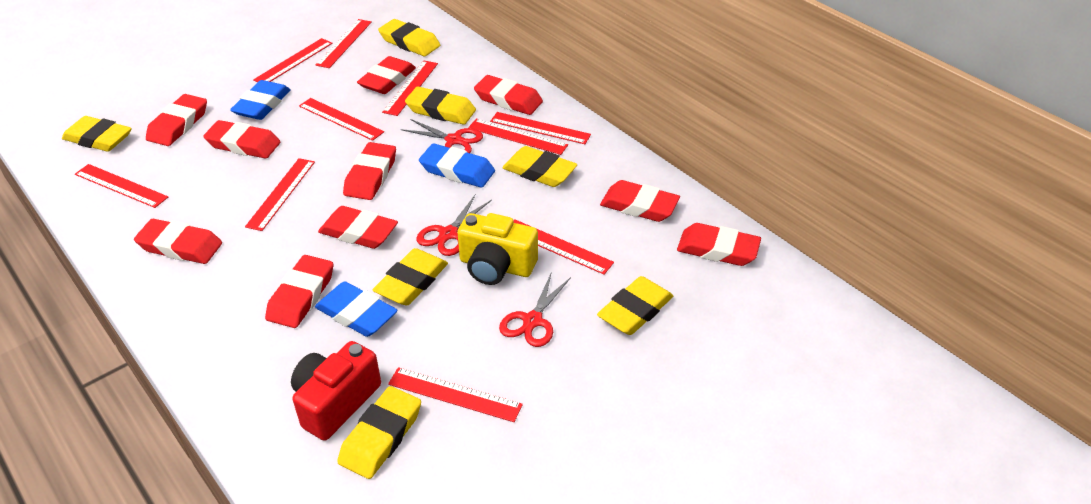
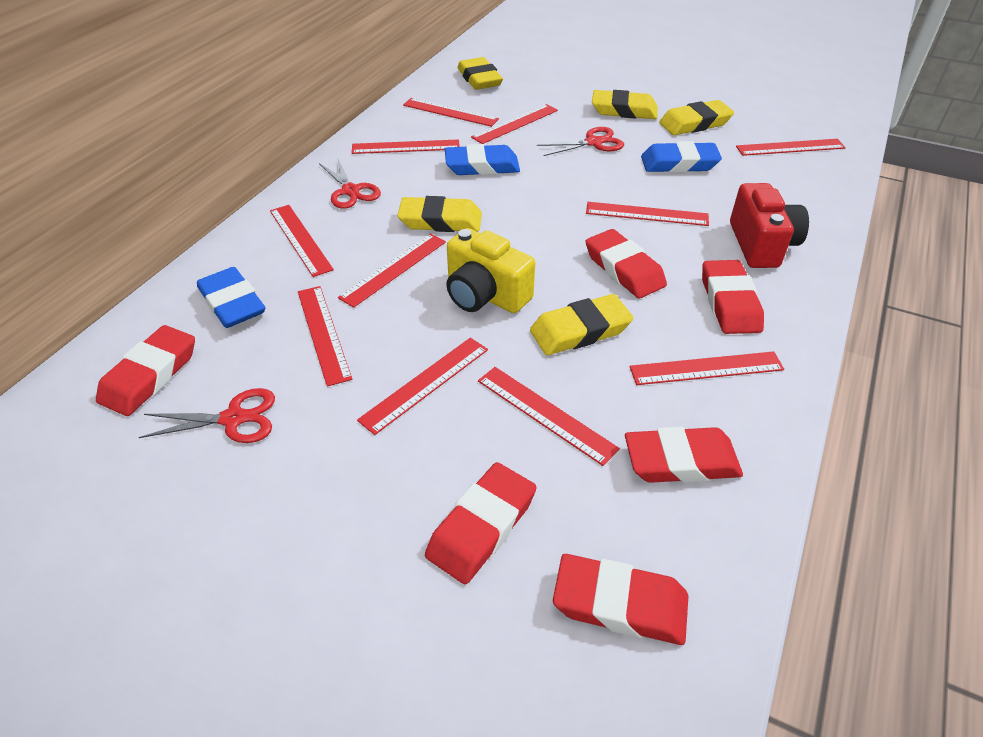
red eraser: [134,219,222,264] [146,94,207,146] [203,120,280,159] [265,255,333,328] [318,206,398,249] [343,142,396,200] [357,56,416,94] [474,75,543,115] [600,180,680,222] [677,223,761,266] = 10 -> [96,325,195,416] [425,462,536,584] [553,554,689,645] [586,229,667,298] [625,426,743,483] [702,260,764,334] = 6
red ruler: [75,164,168,208] [245,158,315,231] [253,38,333,82] [299,98,384,141] [316,19,372,68] [382,61,438,116] [388,367,523,422] [468,119,568,155] [490,112,591,144] [513,219,614,274] = 10 -> [270,205,334,277] [298,286,352,387] [338,234,446,308] [351,139,460,154] [357,338,488,435] [403,98,499,127] [471,104,558,144] [478,367,620,466] [586,202,709,226] [630,351,784,385] [736,139,846,156] = 11
yellow eraser: [62,116,132,152] [337,386,421,479] [373,248,448,305] [378,19,440,56] [405,87,476,125] [502,146,577,187] [597,276,673,335] = 7 -> [397,196,482,232] [458,57,503,90] [530,294,633,355] [592,90,658,119] [659,100,734,135] = 5

